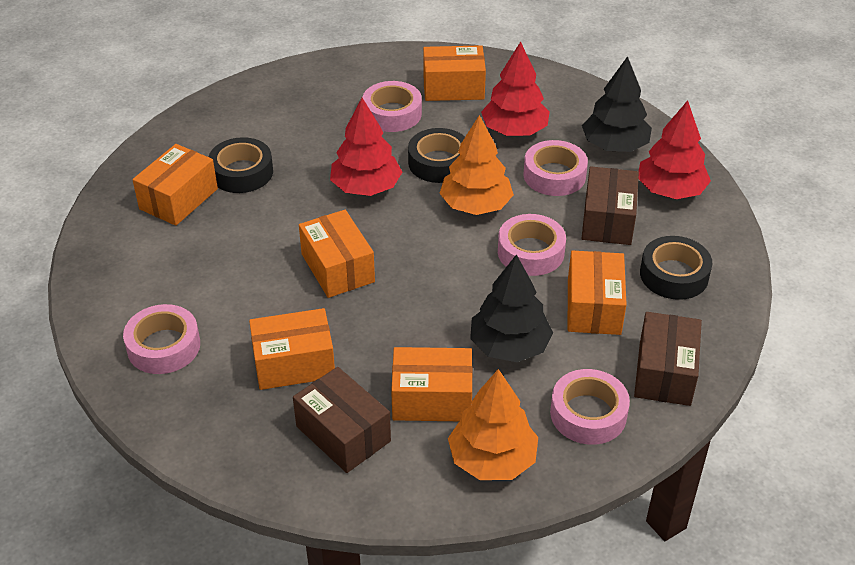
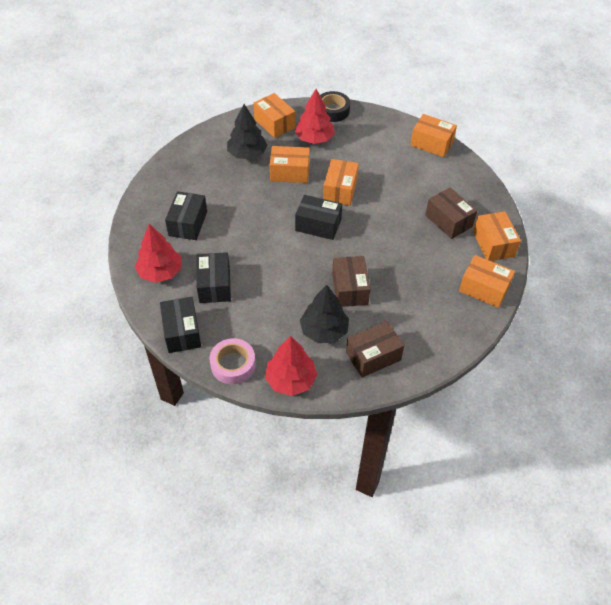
black box: none = 0 -> [160,297,201,353] [165,191,207,240] [197,252,231,303] [295,195,342,240] = 4
black tape: [209,137,273,193] [408,128,465,183] [640,236,712,300] = 3 -> [320,91,350,122] = 1
orange tree: [439,115,514,215] [448,369,538,480] = 2 -> none = 0
pink tape: [123,304,200,374] [362,81,422,132] [498,214,566,276] [524,140,588,196] [550,369,630,445] = 5 -> [210,338,256,384] = 1

